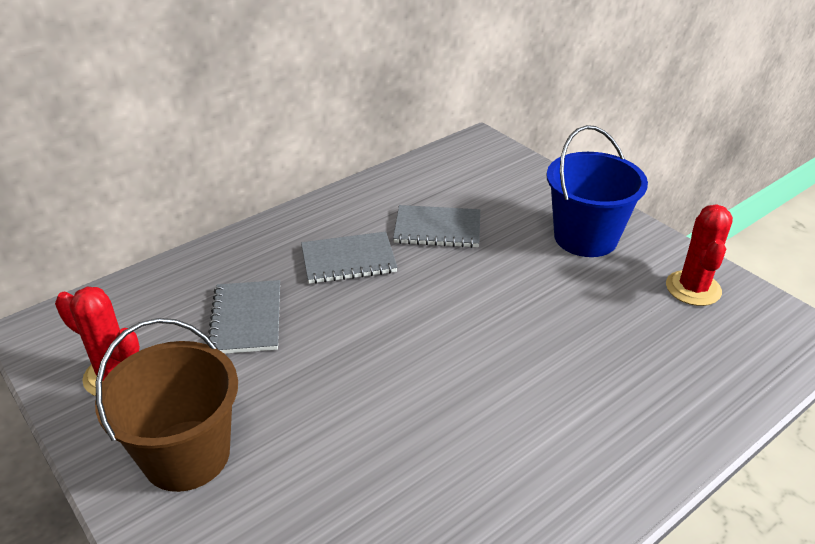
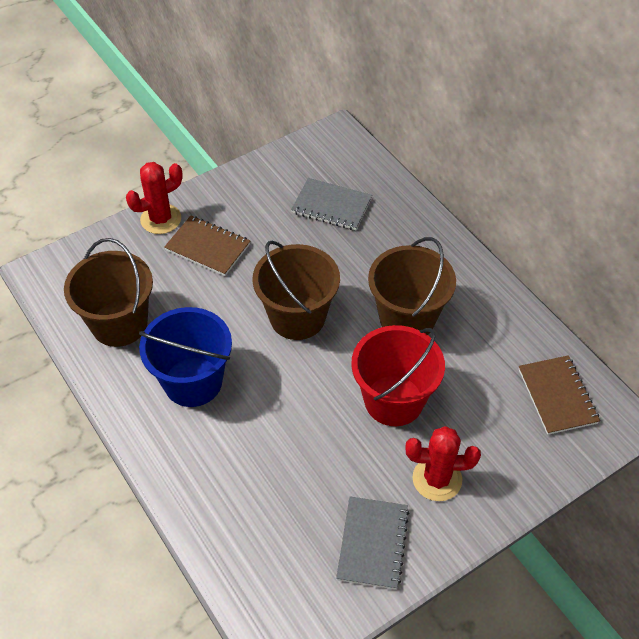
brown bucket: [95,318,238,492] = 1 -> [64,238,153,347] [253,241,340,340] [368,237,456,335] = 3
brown notebook: none = 0 -> [164,216,250,276] [519,355,600,435] = 2
grey notebook: [208,280,280,354] [301,232,398,284] [393,205,480,248] = 3 -> [291,178,372,230] [336,496,409,590] = 2
red bucket: none = 0 -> [351,325,445,426] = 1

